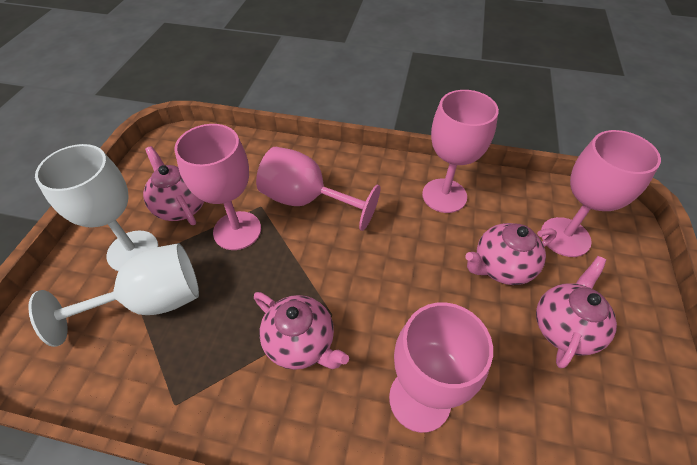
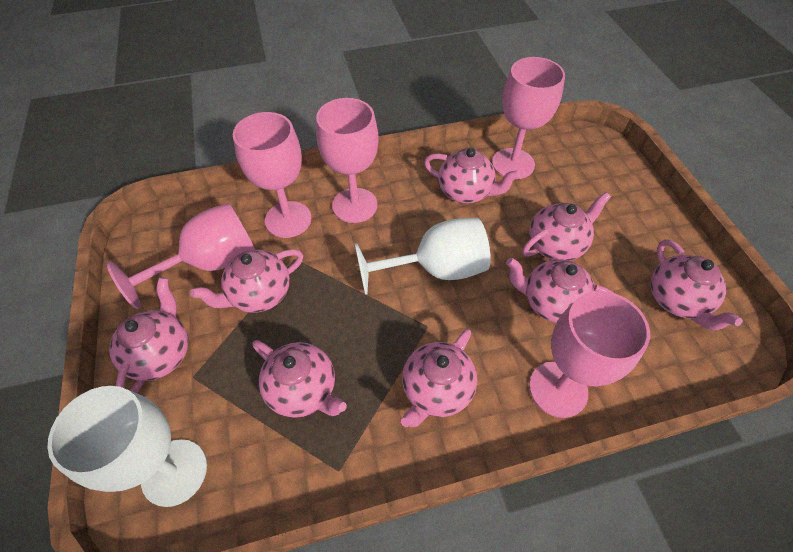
pink teapot: [143,146,204,225] [254,292,349,370] [465,223,557,285] [536,256,617,368] = 4 -> [109,277,189,393] [190,249,303,313] [253,340,347,418] [401,329,477,427] [424,148,520,203] [506,258,614,323] [522,192,611,261] [651,239,743,330] = 8

